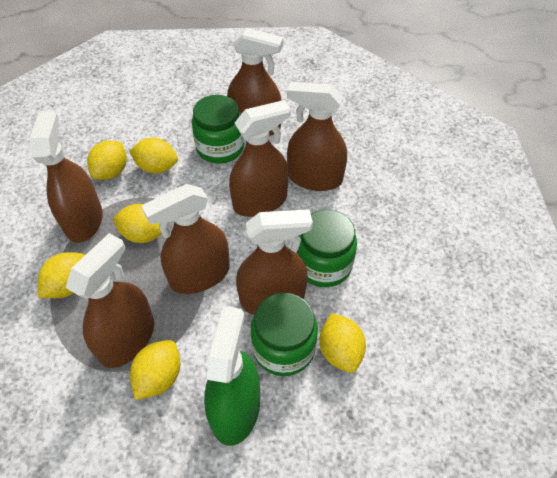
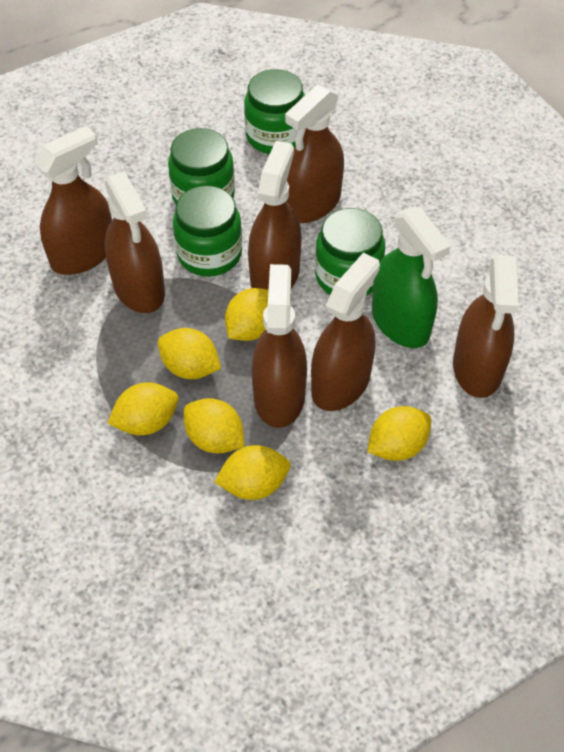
green jar: [192,95,244,164] [251,293,318,376] [296,210,357,287] = 3 -> [168,128,235,204] [173,186,242,276] [244,69,305,154] [315,208,385,296] = 4

